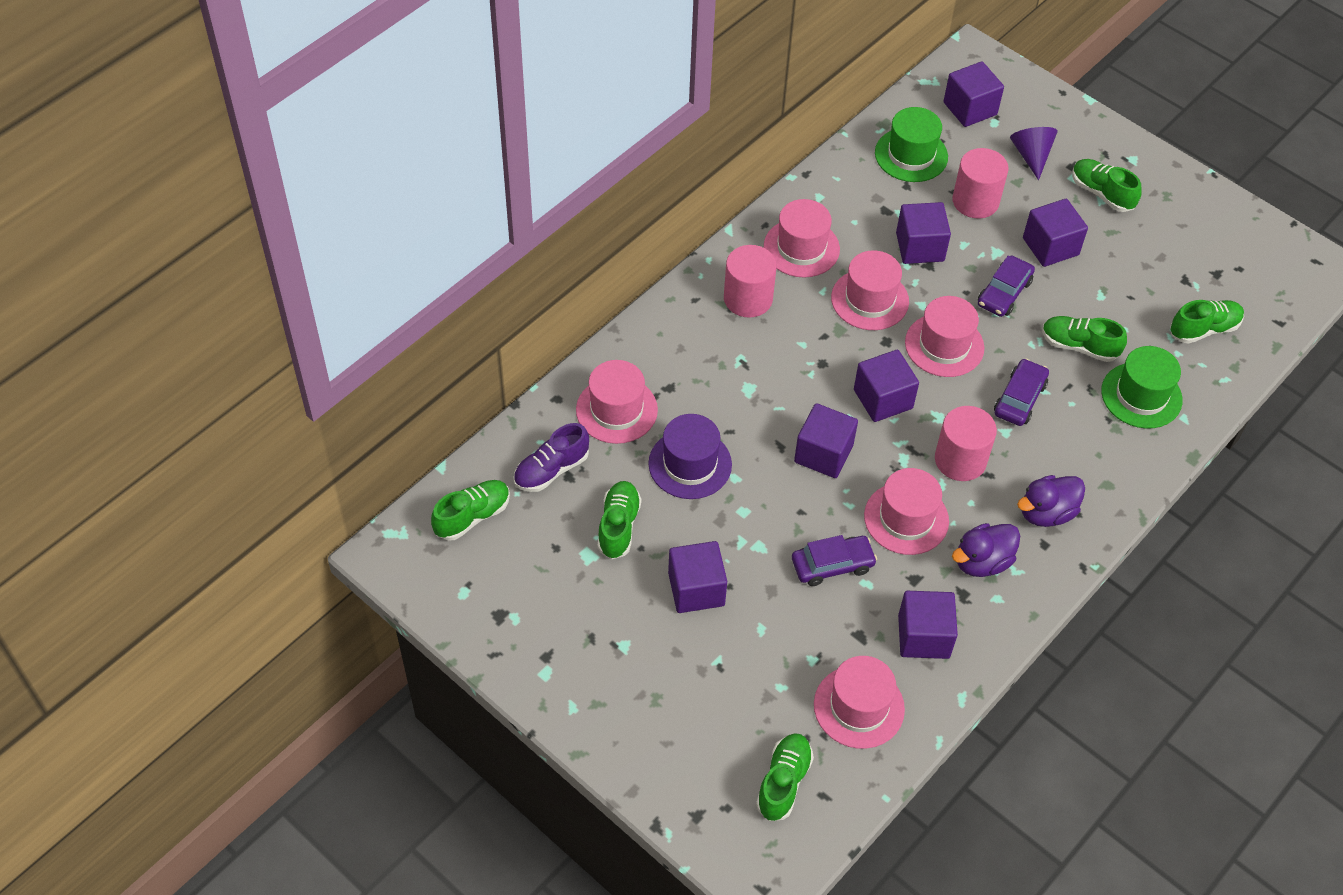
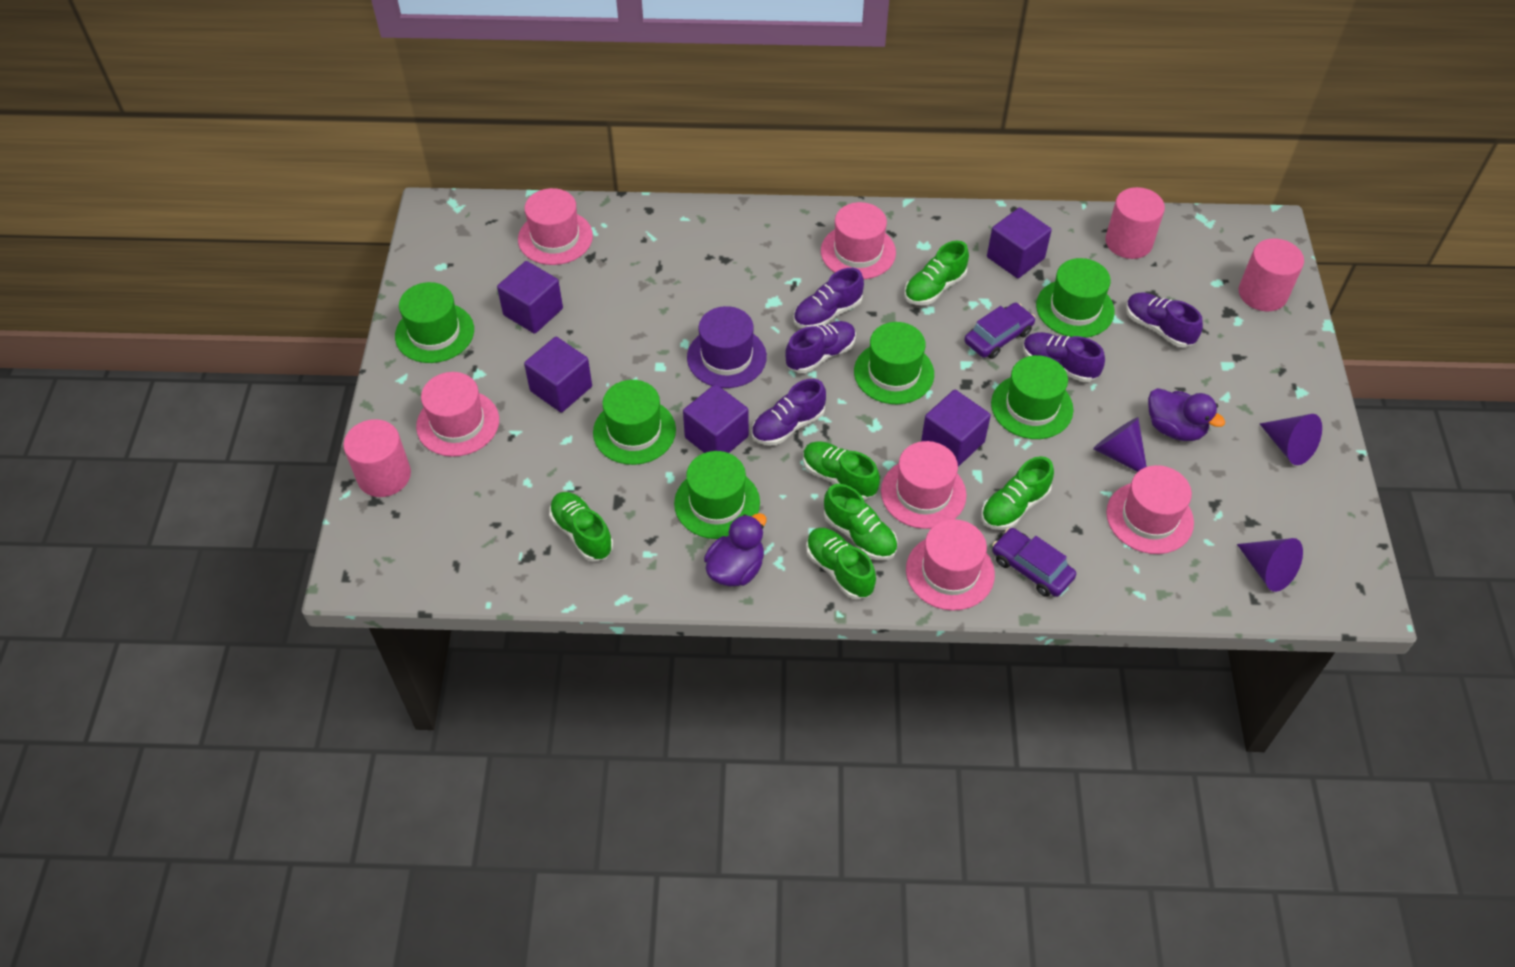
green hat: [875,107,948,182] [1101,346,1183,429] = 2 -> [395,282,474,363] [593,380,676,465] [674,451,760,539] [854,322,934,404] [991,355,1074,439] [1036,258,1115,338] = 6
purple car: [792,535,877,586] [978,255,1035,317] [994,358,1049,426] = 3 -> [964,303,1035,359] [992,528,1076,597] = 2
purple cone: [1010,127,1058,180] = 1 -> [1093,417,1147,472] [1237,538,1303,592] [1260,414,1322,465] = 3
purple cube: [668,541,727,613] [794,403,858,478] [854,350,919,422] [896,202,951,264] [898,591,958,659] [944,61,1004,127] [1023,199,1088,267] = 7 -> [497,261,563,334] [524,337,592,413] [683,384,749,453] [921,390,991,467] [987,207,1052,278] = 5
purple shoe: [513,423,589,492] = 1 -> [751,379,826,445] [786,321,856,373] [793,268,864,328] [1023,332,1105,382] [1126,292,1203,348] = 5

